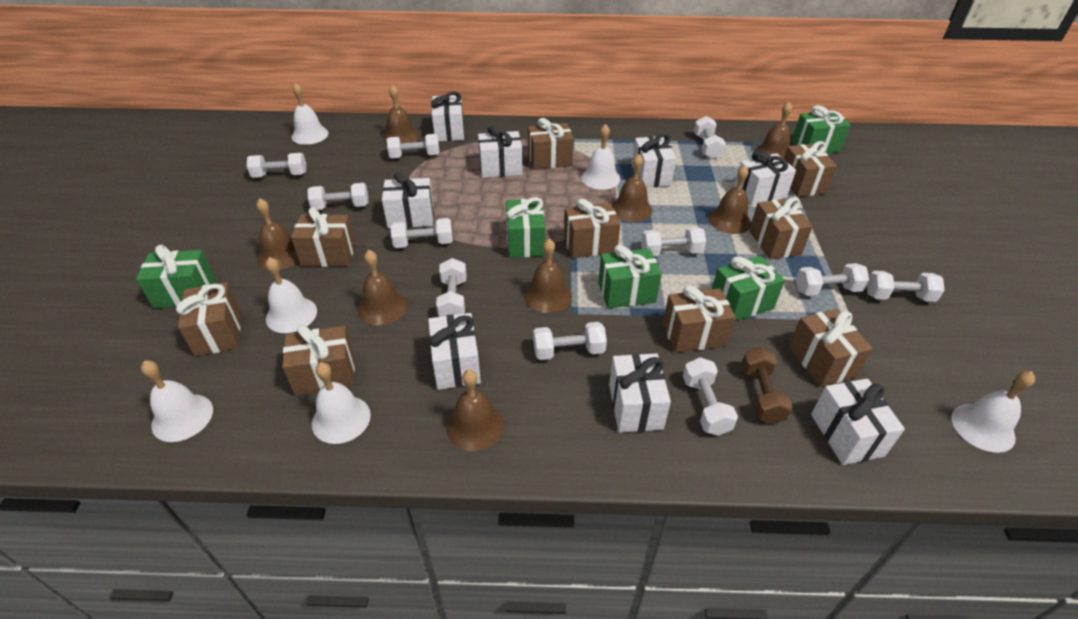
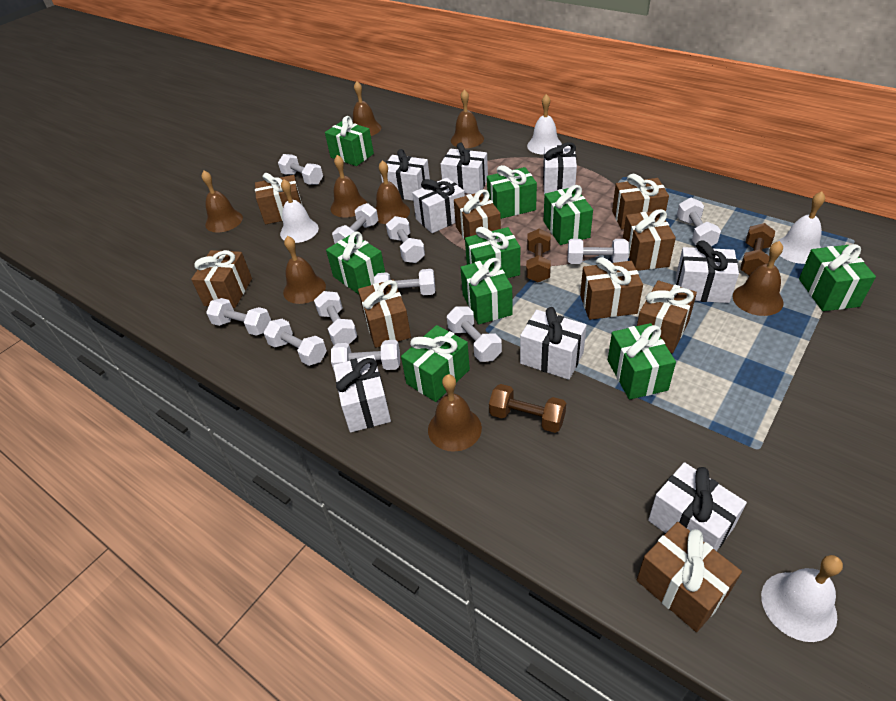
brown dumbbell: [741,347,793,424] = 1 -> [489,384,566,433] [526,228,551,282] [740,223,775,276] = 3
green gift: [136,245,216,308] [506,197,545,258] [598,245,662,309] [712,256,785,322] [792,105,851,153] = 5 -> [325,116,374,166] [326,232,385,294] [401,325,470,402] [460,258,513,325] [465,227,520,278] [487,165,537,219] [544,185,593,245] [608,323,676,400] [799,244,876,311] = 9
white bell: [141,360,213,442] [266,257,317,333] [292,83,329,145] [312,362,371,444] [581,124,620,190] [952,371,1035,453] = 6 -> [280,179,319,243] [527,94,562,155] [761,555,843,642] [777,191,825,264] = 4

